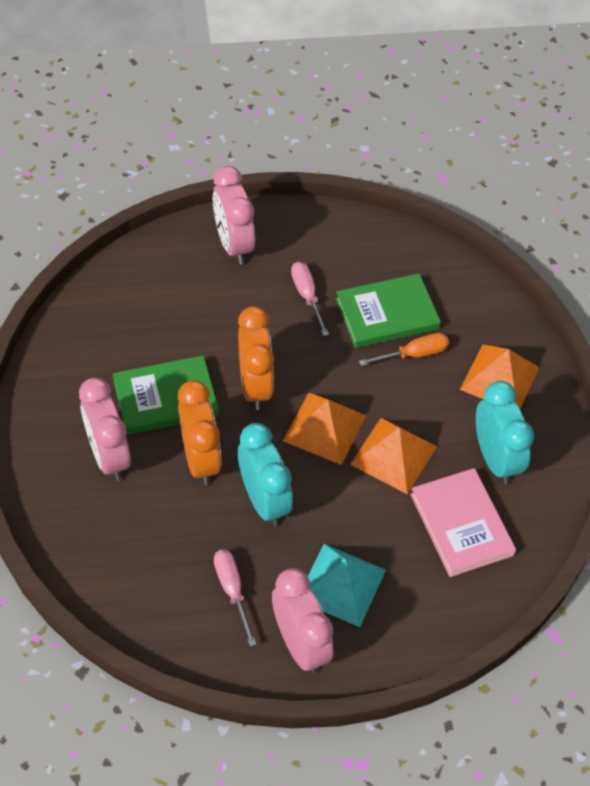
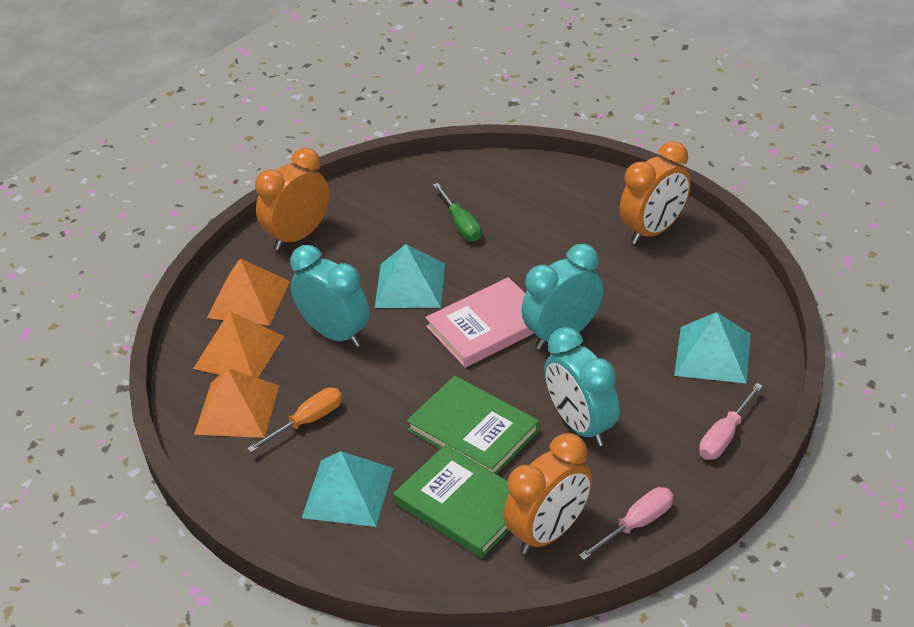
green screwdriver: none = 0 -> [433,183,481,241] = 1
orange clock: [178,380,222,485] [238,306,274,410] = 2 -> [255,148,330,250] [504,433,592,554] [620,141,691,244] = 3
pink clock: [79,378,131,481] [213,166,255,265] [272,568,334,673] = 3 -> none = 0
turquoise clock: [238,423,293,526] [476,381,534,484] = 2 -> [290,245,370,347] [521,244,603,350] [544,327,620,446] = 3
turquoise pyramid: [308,544,386,627] = 1 -> [302,451,393,527] [375,244,445,308] [674,312,751,384] = 3

